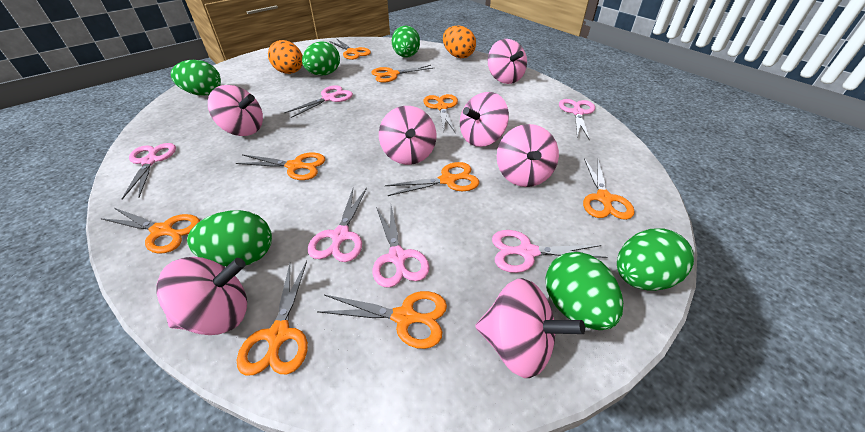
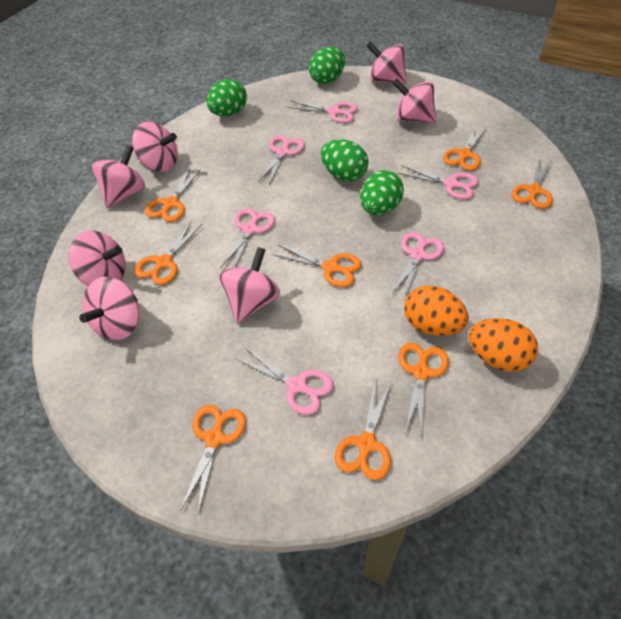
green egg: [171,60,221,96] [187,210,272,267] [302,41,340,76] [392,26,420,58] [545,252,623,330] [617,228,694,291] = 6 -> [207,79,247,117] [309,46,345,84] [321,139,369,182] [360,170,404,215] = 4
orange scissors: [100,207,200,254] [236,153,325,180] [237,261,308,376] [317,291,447,349] [329,38,371,60] [371,65,433,82] [385,162,479,196] [423,94,458,133] [583,158,634,220] = 9 -> [134,222,202,285] [145,169,200,222] [180,404,246,514] [272,245,361,287] [335,378,391,480] [398,342,449,436] [443,125,487,171] [512,159,553,209] = 8

